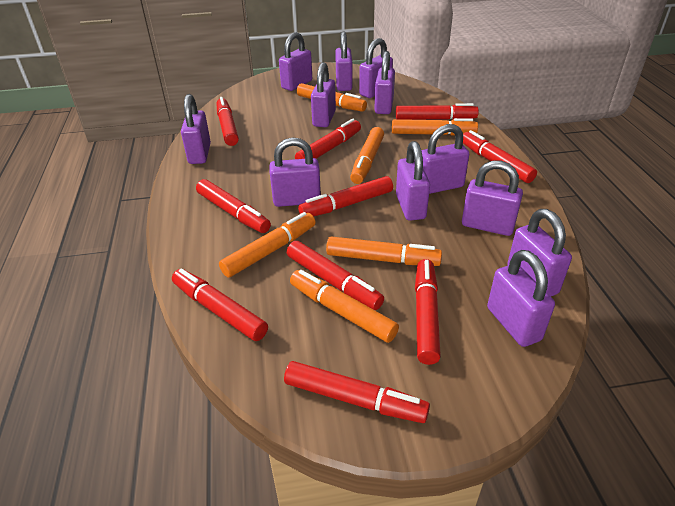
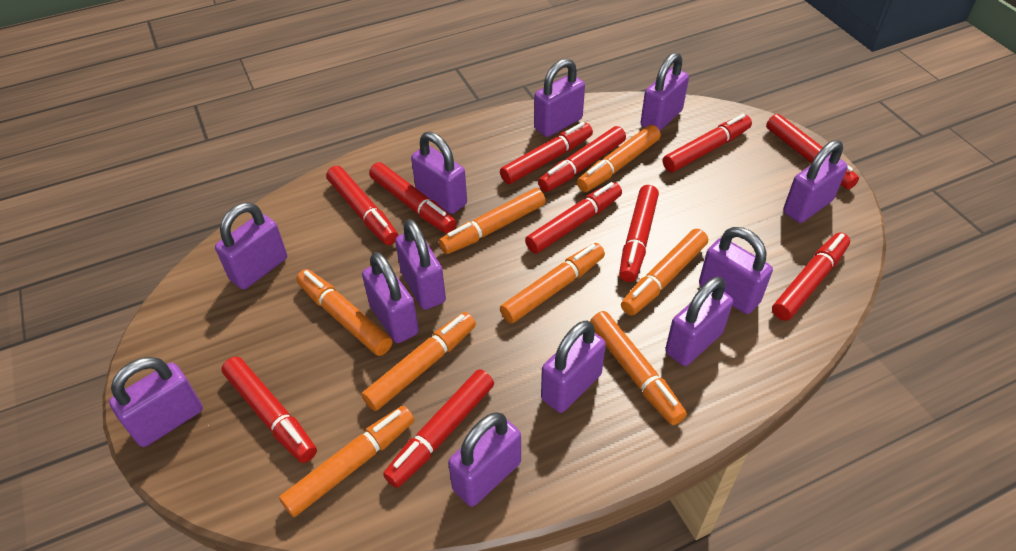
orange marker: [219,212,316,277] [290,270,399,343] [297,83,367,112] [326,237,442,266] [350,127,384,184] [392,118,478,136] = 6 -> [279,406,414,517] [296,269,392,356] [362,312,476,411] [439,188,546,254] [500,243,605,323] [577,125,661,192] [590,311,687,425] [621,229,708,316] = 8
red marker: [172,268,268,341] [196,179,271,233] [217,97,239,146] [284,361,430,423] [287,241,384,310] [295,119,361,159] [298,176,393,216] [396,103,479,120] [415,259,441,365] [463,130,537,183] = 10 -> [221,357,317,463] [326,166,398,245] [369,162,456,234] [383,369,494,488] [500,122,593,184] [525,182,622,254] [538,126,626,192] [619,185,659,282] [663,114,752,172] [766,114,859,189] [772,233,850,321] = 11

